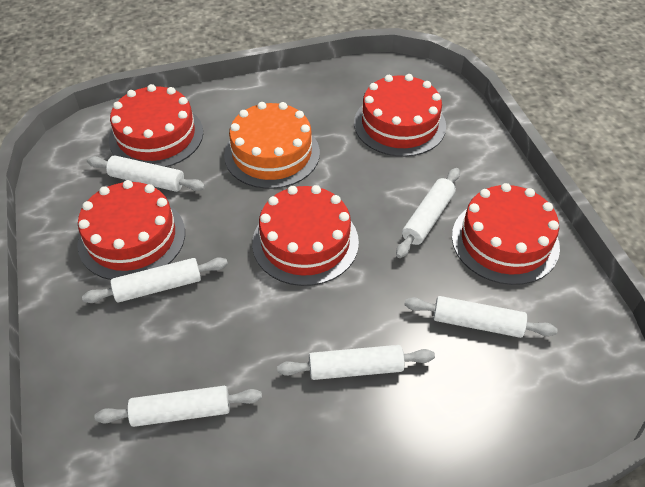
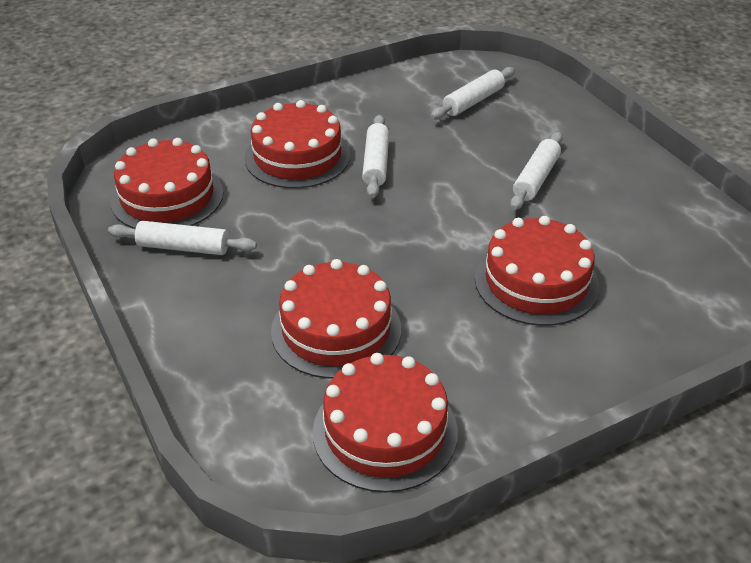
orange cake: [224,102,320,189] = 1 -> none = 0
white rolling pin: [82,257,228,303] [87,155,205,192] [94,386,262,427] [277,345,435,380] [396,168,460,258] [404,296,558,338] = 6 -> [108,221,257,255] [362,115,389,198] [431,67,515,120] [510,132,563,210] = 4

